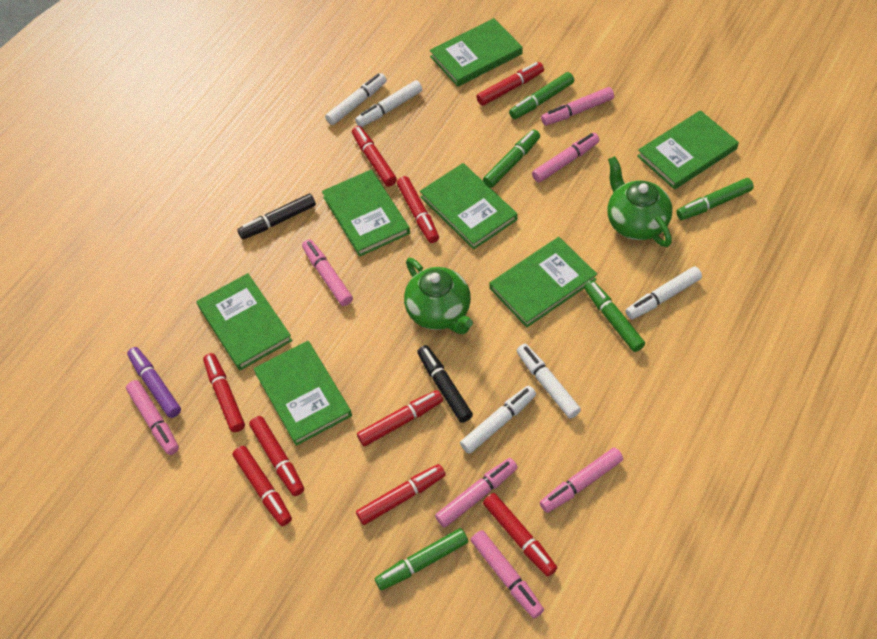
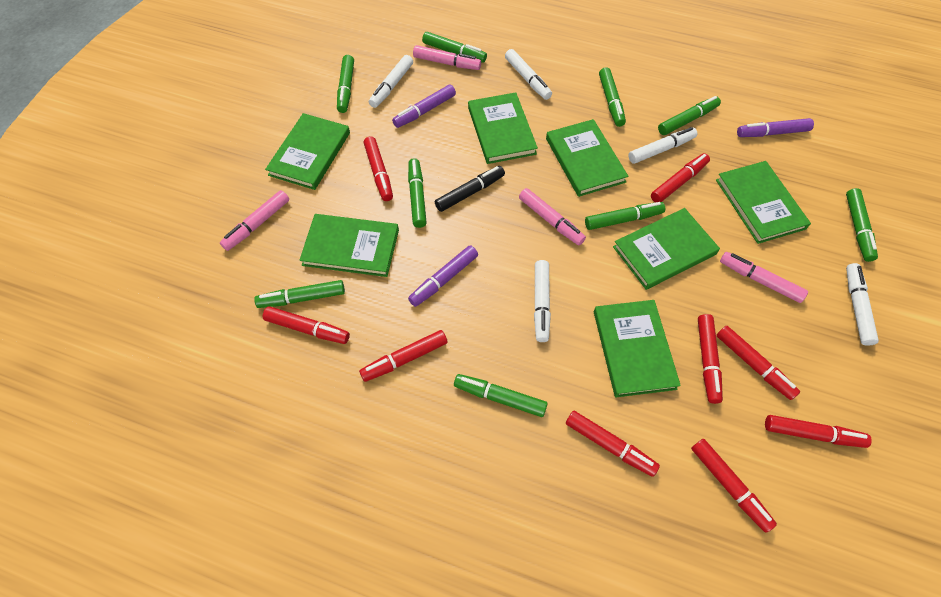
black marker: [237,194,316,239] [417,345,473,423] = 2 -> [435,166,505,212] = 1
green marker: [375,528,468,590] [483,129,540,188] [509,72,574,119] [584,280,645,352] [676,178,754,220] = 5 -> [254,280,345,308] [337,55,354,113] [408,158,427,228] [422,32,487,63] [454,374,548,417] [585,202,665,230] [599,67,626,127] [658,96,721,135] [846,188,878,262] = 9
green teapot: [404,258,473,334] [607,156,672,247] = 2 -> none = 0
pink marker: [126,380,179,455] [302,239,353,306] [435,458,518,528] [471,530,544,618] [532,133,600,183] [540,447,623,513] [541,87,614,126] = 7 -> [220,190,289,251] [413,45,481,70] [519,188,586,245] [720,252,808,303] = 4
purple marker: [127,347,181,418] = 1 -> [392,85,456,128] [408,245,478,307] [737,118,814,137] = 3

